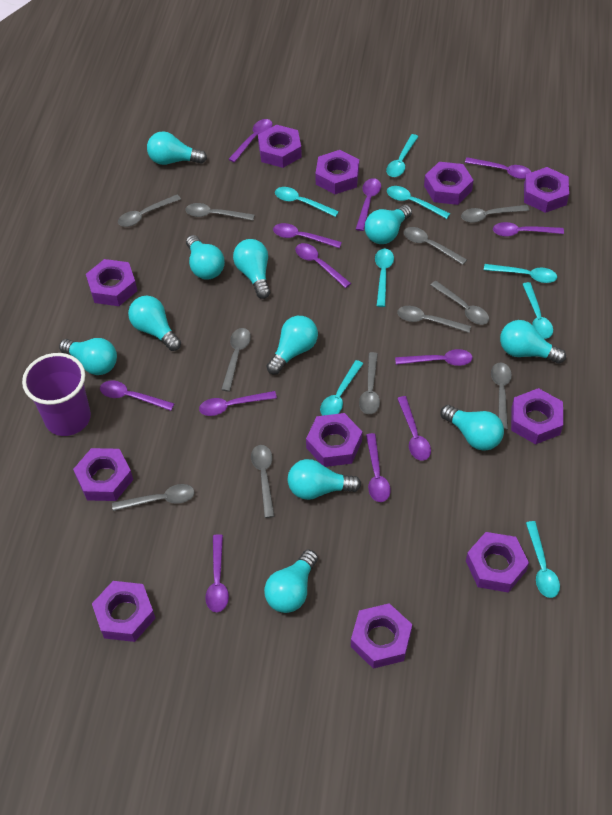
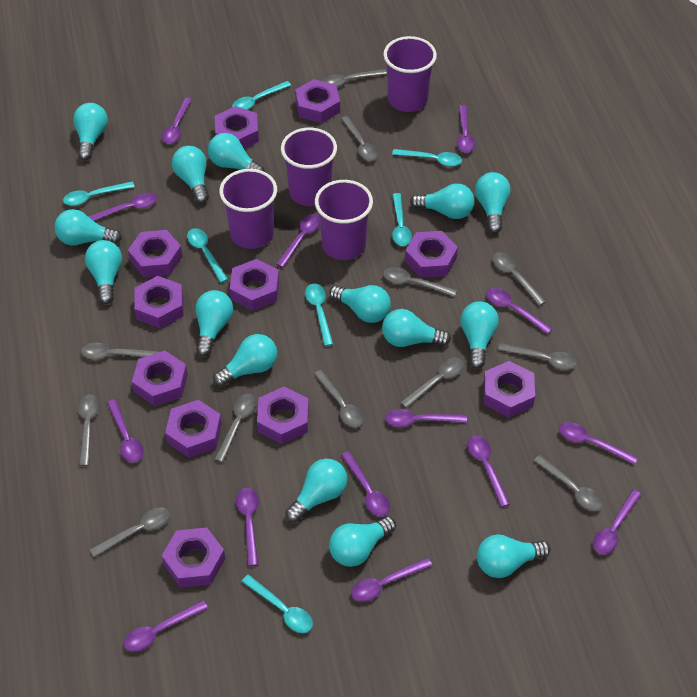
grey spoon: [112,484,195,511] [118,195,181,227] [186,203,254,221] [221,328,251,392] [251,445,275,518] [359,352,380,415] [397,306,471,333] [404,227,467,265] [431,281,489,325] [461,205,529,223] [491,362,512,430] = 11 -> [78,394,100,466] [81,342,160,360] [90,507,170,557] [214,394,257,462] [314,370,364,428] [322,69,387,87] [341,116,378,161] [383,267,457,297] [400,358,464,408] [492,252,546,306] [498,343,577,370] [534,455,603,511] = 12
purple cup: [22,353,91,436] = 1 -> [219,169,277,249] [281,128,337,206] [315,180,373,260] [383,36,437,112] = 4
purple spoon: [100,380,175,411] [199,391,277,416] [205,534,229,612] [228,119,272,163] [273,223,342,248] [295,243,351,288] [356,178,381,231] [366,433,391,502] [395,349,473,366] [397,396,431,461] [465,157,531,179] [493,222,564,237] = 12 -> [88,193,157,221] [107,399,143,463] [124,600,208,652] [162,98,192,144] [236,488,259,566] [276,214,320,268] [341,451,390,517] [351,558,432,602] [385,409,467,427] [457,105,475,153] [467,435,510,507] [486,288,552,334] [559,422,638,465] [593,490,641,554] = 14
turquoise light bulb: [59,338,117,375] [128,296,181,351] [147,131,207,165] [186,235,225,280] [233,239,270,299] [264,550,318,613] [266,316,318,374] [288,459,361,500] [365,205,412,244] [441,405,504,451] [500,320,566,364] = 11 -> [55,209,122,245] [73,103,108,161] [85,240,122,304] [172,146,209,204] [195,290,233,356] [208,133,265,172] [213,334,277,387] [285,459,348,522] [329,285,391,323] [329,516,396,567] [382,309,451,347] [410,184,475,219] [460,302,499,369] [475,172,510,233] [477,535,550,578] = 15
turquoise spoon: [275,187,339,217] [320,360,363,416] [375,249,394,307] [386,134,418,177] [387,186,450,219] [484,264,557,283] [522,282,553,339] [526,521,560,598] = 8 -> [63,181,135,206] [187,228,228,283] [232,81,291,110] [241,574,313,633] [305,284,333,346] [392,149,462,166] [392,193,412,246] = 7

